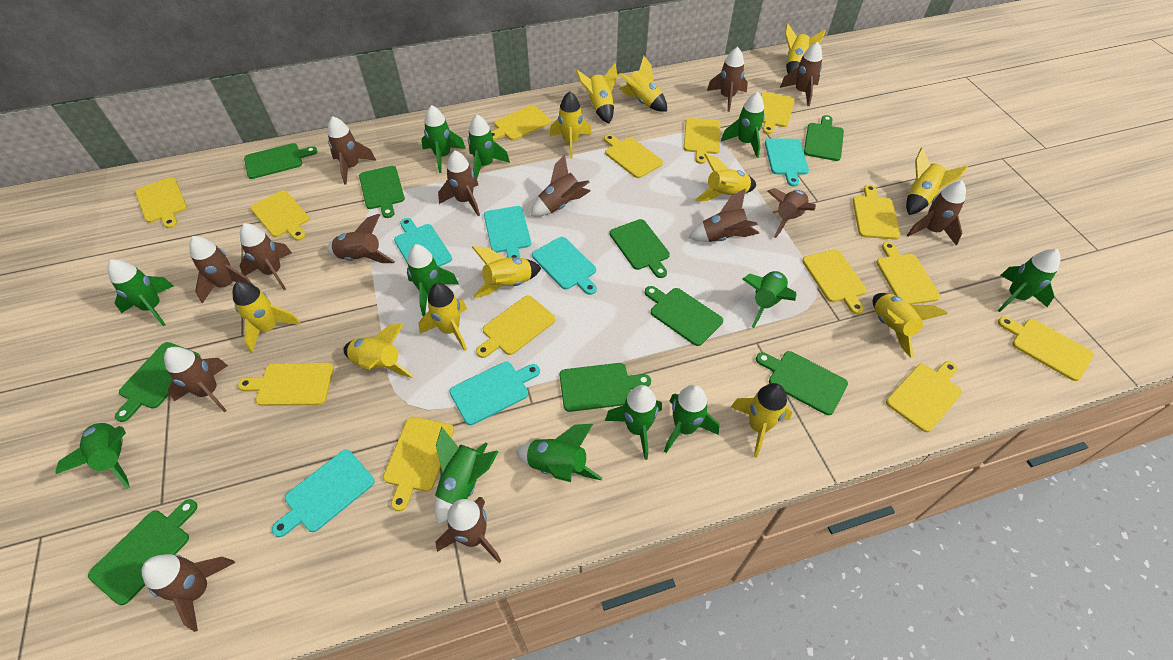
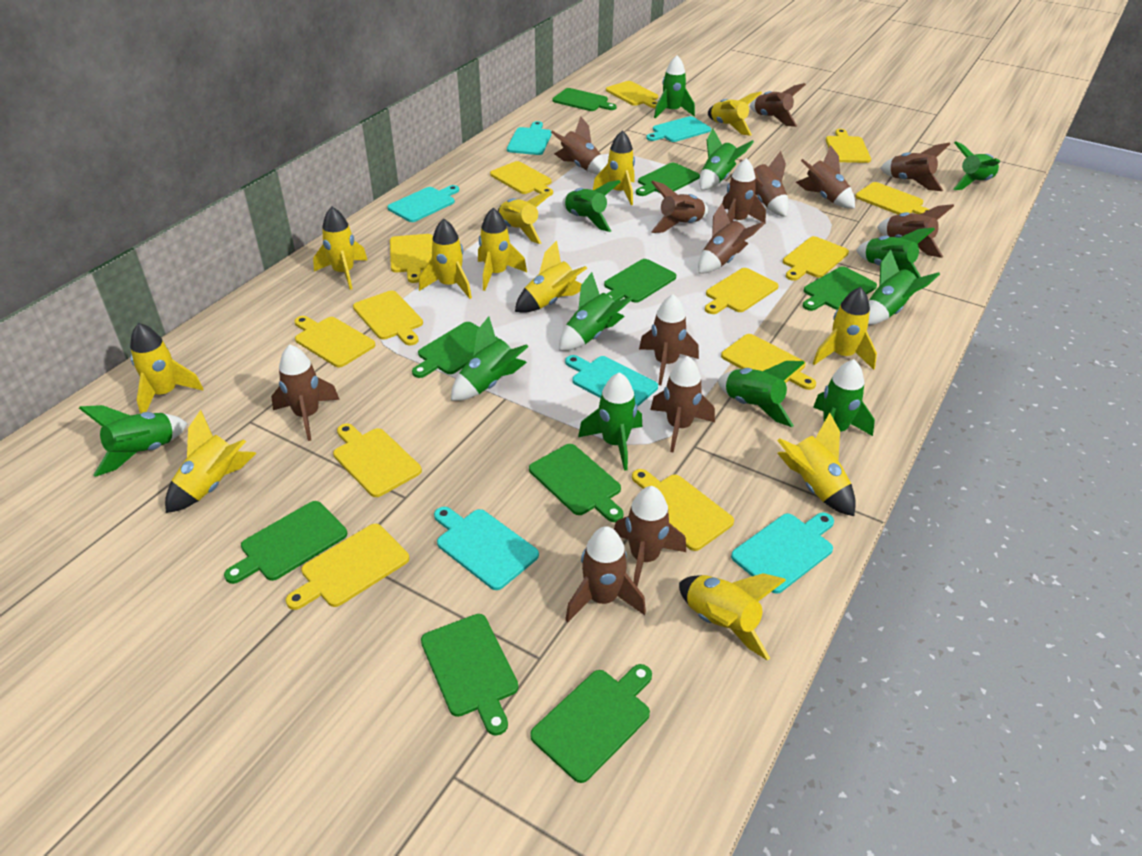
yellow cutting board: [135,177,187,228] [238,363,334,406] [250,190,310,241] [383,417,454,511] [476,296,555,358] [491,105,551,140] [604,134,663,178] [684,118,720,164] [761,92,795,134] [802,249,867,314] [853,185,901,240] [876,242,940,305] [886,361,962,432] [998,316,1094,381] = 14 -> [286,524,409,610] [295,316,375,367] [333,423,422,497] [353,291,423,345] [390,234,433,283] [490,161,553,196] [606,81,658,108] [632,469,734,551] [705,268,779,314] [721,334,816,390] [783,236,849,281] [826,129,871,163] [855,182,930,215] = 13

